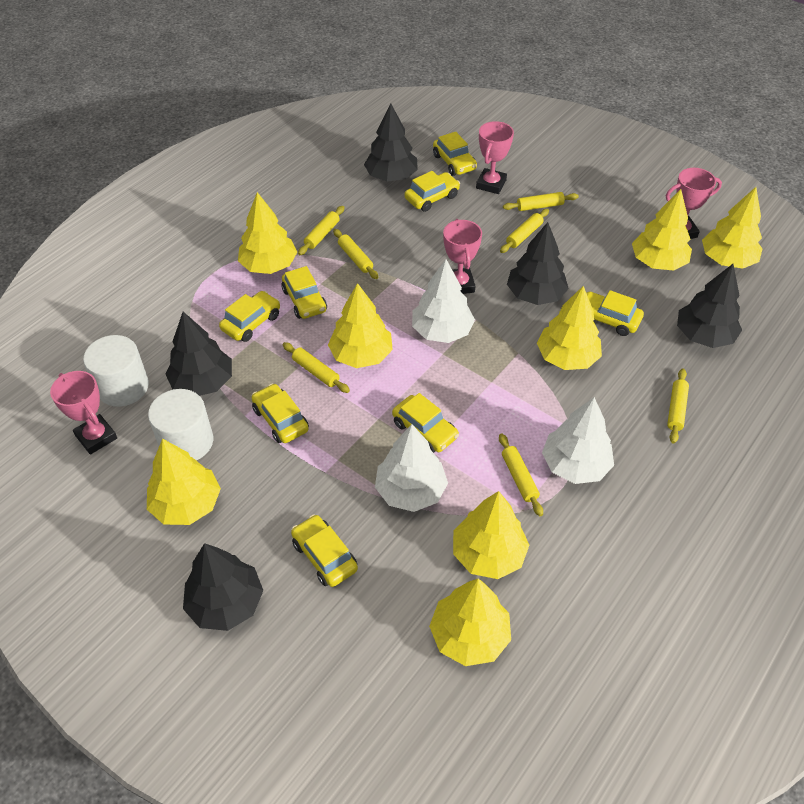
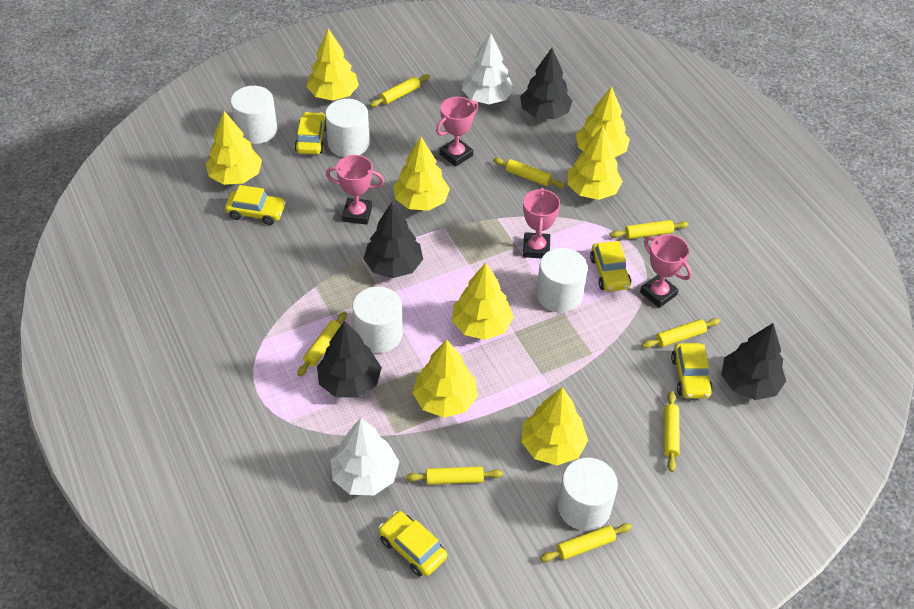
black tree: [166,312,232,396] [183,543,263,631] [364,103,418,182] [507,222,569,305] [677,264,742,348] = 5 -> [317,321,382,398] [363,202,423,278] [520,48,572,119] [721,323,786,400] = 4
white cylinder: [83,335,149,407] [148,389,213,461] = 2 -> [230,86,277,144] [325,99,370,157] [352,286,403,353] [536,248,588,313] [558,458,618,531] = 5
white tree: [375,424,448,512] [412,259,475,343] [542,397,614,484] = 3 -> [331,418,399,495] [462,33,514,104] = 2
yellow car: [219,291,280,342] [252,383,309,443] [282,266,327,319] [291,514,358,587] [392,393,459,453] [404,171,460,212] [433,132,477,176] [587,290,644,336] = 8 -> [225,185,286,225] [295,112,327,154] [378,511,447,576] [590,241,631,292] [671,343,713,399] = 5
yellow rolling pin: [283,342,350,393] [298,206,344,255] [333,229,378,279] [499,434,543,516] [500,209,549,253] [503,192,579,211] [667,369,689,443] = 7 -> [297,311,347,377] [370,74,430,107] [406,466,503,485] [493,158,565,188] [540,523,632,562] [610,220,689,239] [642,318,720,348] [664,391,680,472] = 8

